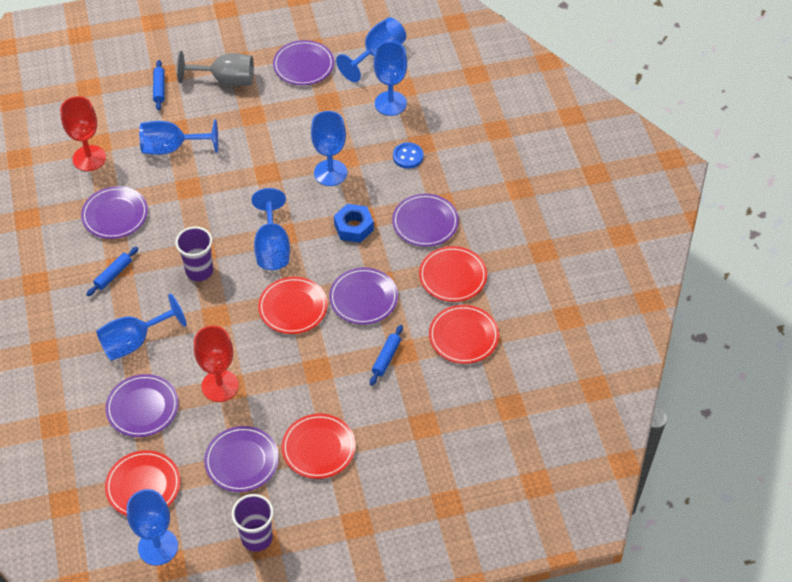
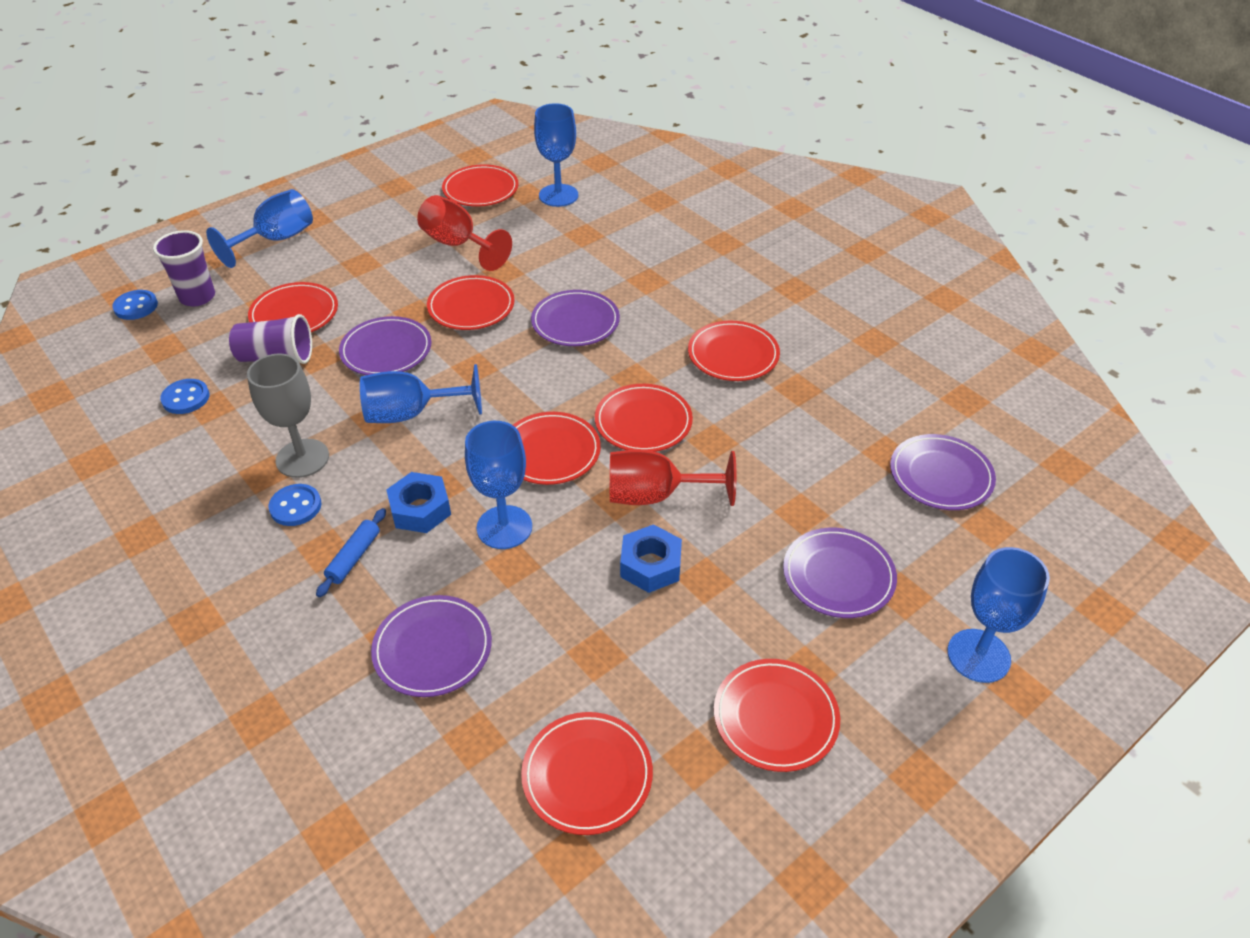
blue button: [393,142,424,169] = 1 -> [112,290,158,320] [160,379,209,414] [268,484,321,526] = 3
blue goblet: [96,294,187,361] [127,489,178,566] [139,119,218,155] [251,188,290,270] [311,111,347,186] [336,17,406,82] [374,41,407,116] = 7 -> [206,189,313,268] [360,364,482,423] [465,421,532,549] [534,103,578,207] [947,547,1050,683] = 5
blue nut: [334,204,374,243] = 1 -> [386,472,451,533] [620,524,682,593] = 2
blue rolling pin: [86,247,138,296] [153,60,165,111] [370,325,403,385] = 3 -> [316,508,386,597] = 1
purple plate: [81,186,148,239] [106,374,179,437] [204,426,279,492] [273,40,334,85] [329,268,398,325] [392,194,459,247] = 6 -> [339,316,432,375] [371,595,492,697] [531,290,620,346] [783,528,897,618] [890,434,996,510] = 5
red plate: [105,450,181,516] [258,277,328,334] [282,413,356,479] [419,246,487,302] [429,305,499,364] = 5 -> [248,282,338,332] [427,275,514,330] [442,164,519,207] [513,412,601,485] [521,712,653,835] [595,384,693,452] [688,321,780,381] [714,659,840,772] = 8

